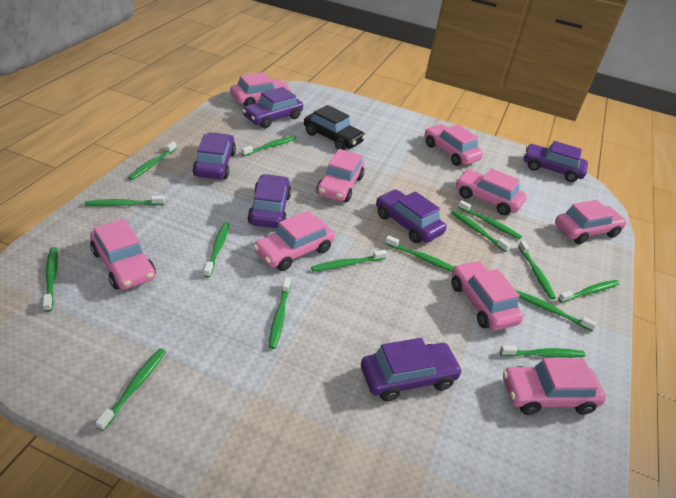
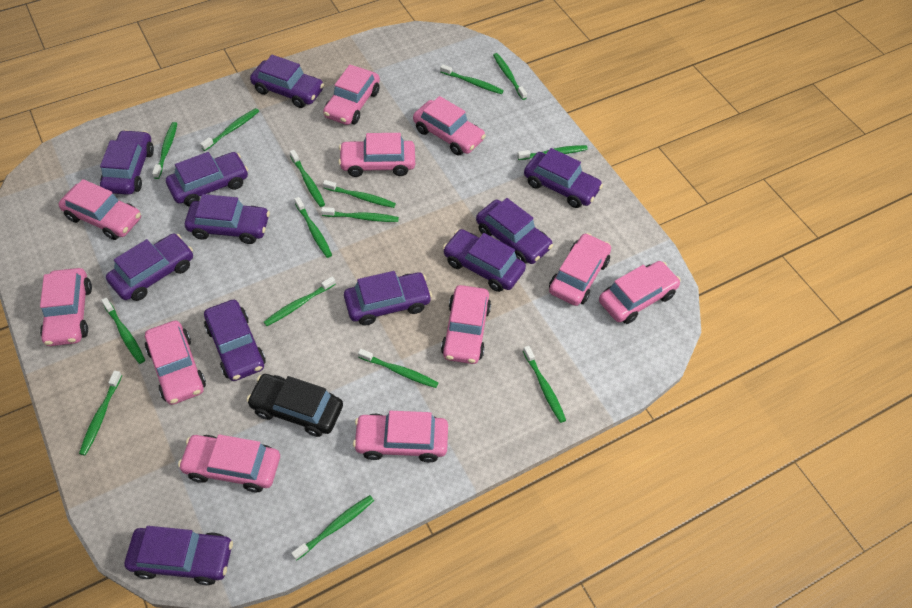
pink car: [90,219,156,290] [230,72,291,106] [253,211,335,271] [316,149,364,202] [425,124,483,166] [451,260,523,331] [456,168,527,215] [503,358,606,415] [555,200,627,244] = 9 -> [40,268,92,346] [59,179,141,240] [145,321,206,405] [178,434,280,492] [323,64,380,125] [338,133,415,177] [353,411,448,463] [413,96,486,155] [441,285,491,364] [549,233,611,306] [599,261,681,324] = 11
purple car: [193,132,236,179] [242,87,303,128] [247,174,291,228] [361,338,463,401] [376,189,446,243] [524,141,588,182] = 6 -> [100,130,154,195] [106,234,193,301] [125,526,233,585] [166,152,248,206] [185,194,270,244] [204,300,266,381] [250,55,324,108] [344,271,432,326] [443,229,526,292] [476,198,553,264] [524,148,603,208] = 11

